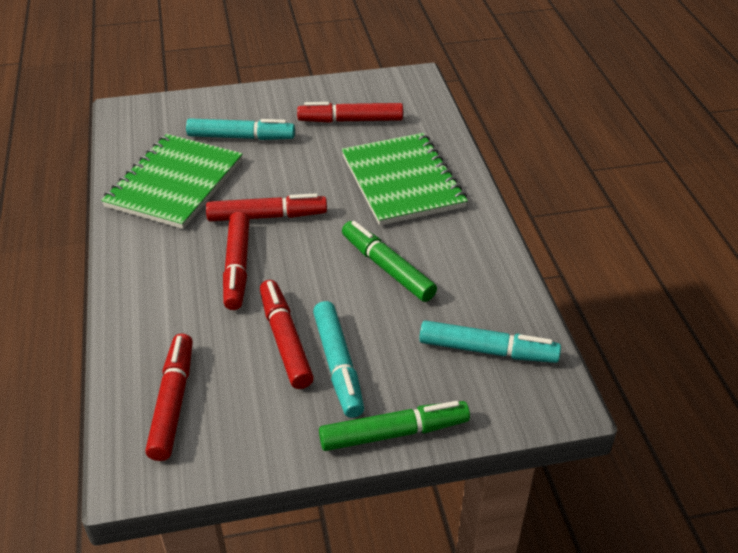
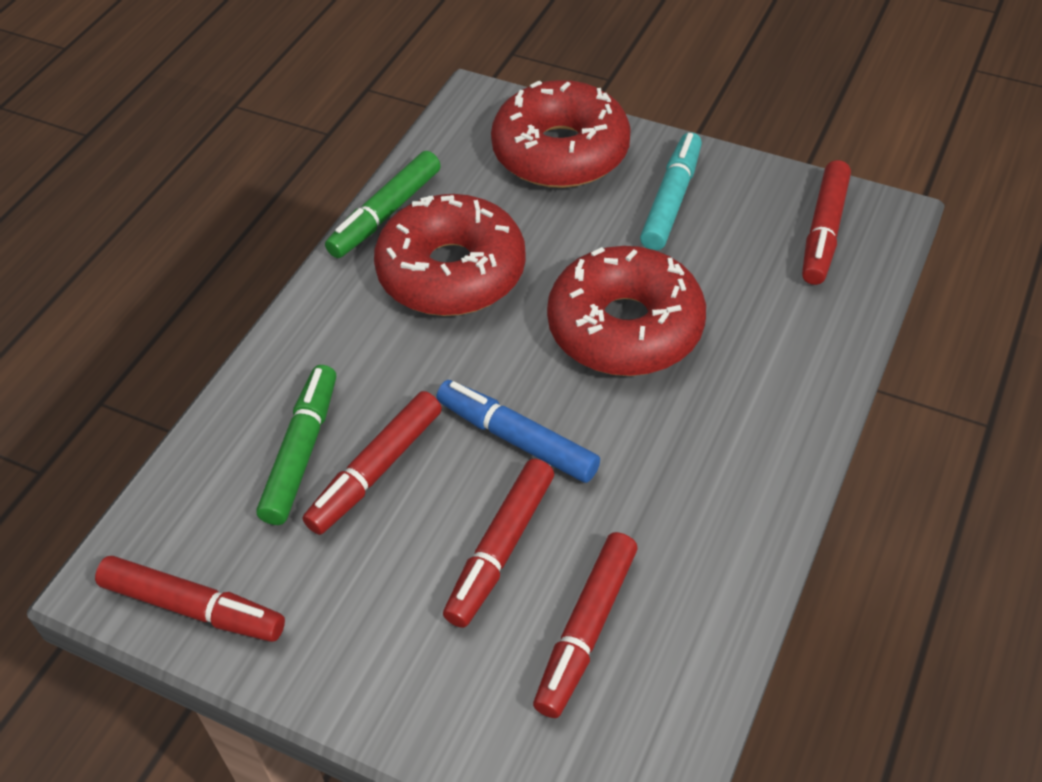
blue marker: none = 0 -> [436,380,600,483] = 1
green notebook: [101,134,243,229] [342,133,468,226] = 2 -> none = 0
red donut: none = 0 -> [374,194,526,316] [491,80,631,188] [547,246,706,376] = 3
turquoise marker: [186,118,295,140] [313,301,364,418] [419,320,561,363] = 3 -> [640,132,702,251] = 1

